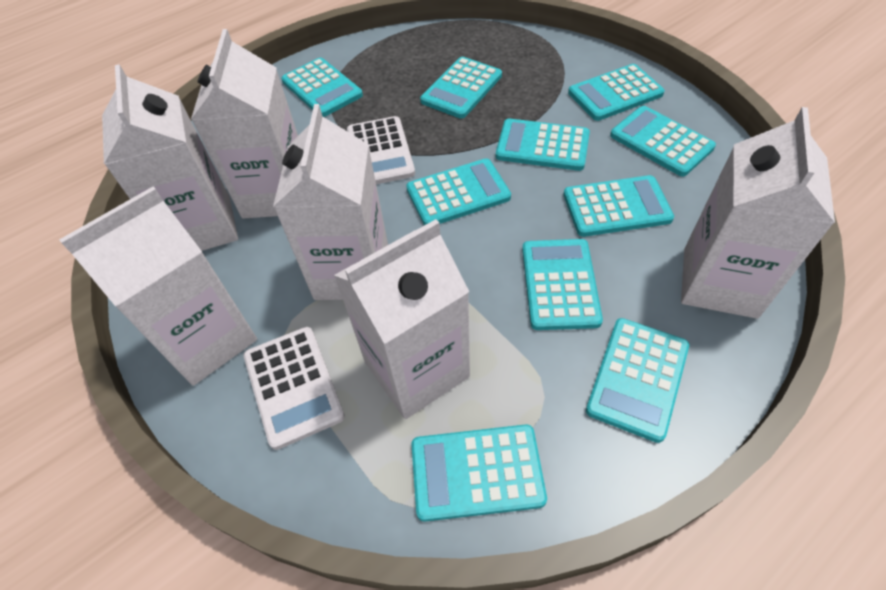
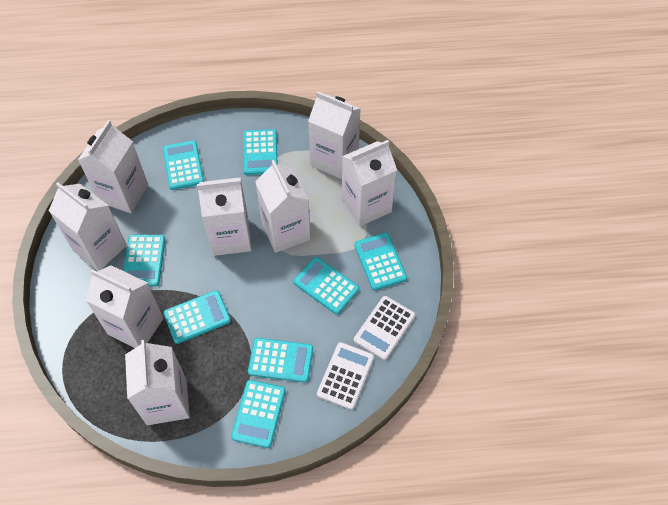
turquoise calculator: [281,58,363,117] [406,158,511,225] [411,424,547,522] [420,57,502,119] [496,119,590,171] [522,239,603,330] [563,175,674,237] [568,64,665,121] [586,318,689,443] [610,106,716,176] = 10 -> [123,234,166,286] [163,140,204,190] [164,290,231,344] [231,380,286,448] [243,129,278,175] [248,338,313,383] [294,257,359,314] [354,233,407,291] = 8
white carton: [59,187,257,386] [102,64,238,251] [191,29,298,219] [273,104,388,300] [334,219,470,419] [681,107,835,319] = 6 -> [49,182,127,271] [78,120,148,213] [85,265,164,348] [125,340,190,425] [197,177,251,256] [255,160,311,253] [308,91,361,179] [342,140,397,227] = 8

